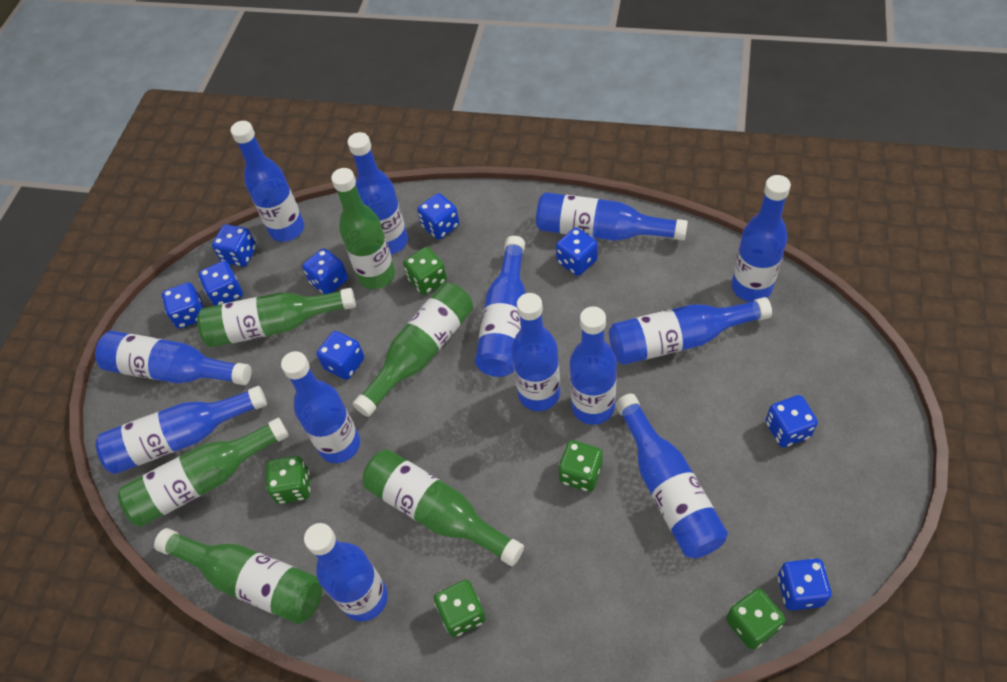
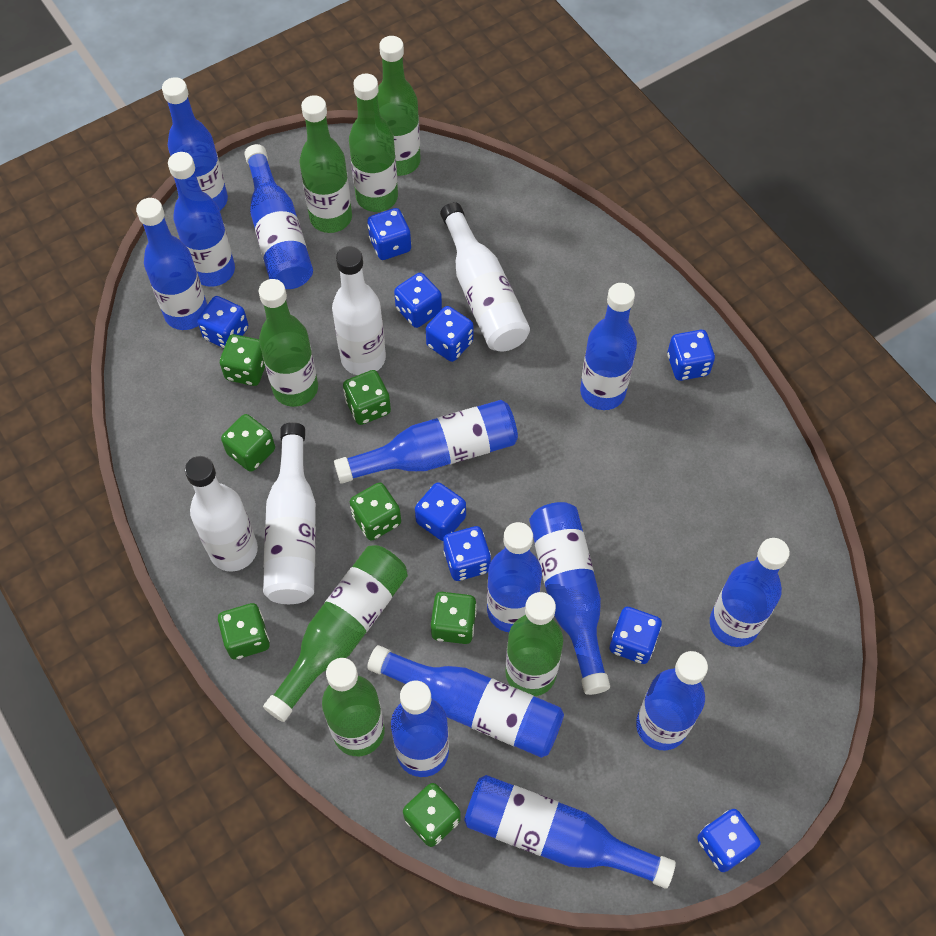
green bottle: [117,417,289,527] [154,528,323,624] [197,288,356,348] [331,168,395,289] [353,283,473,417] [362,449,524,566] = 6 -> [259,279,318,407] [263,545,408,722] [299,95,352,233] [322,658,385,756] [349,74,398,212] [377,36,421,176] [505,592,563,696] = 7
green dice: [266,456,310,504] [403,247,447,295] [434,580,486,637] [558,440,603,492] [726,589,785,650] = 5 -> [218,603,270,659] [220,334,265,386] [221,414,275,472] [343,370,391,425] [350,482,401,541] [403,783,461,847] [431,592,477,644] = 7
white bottle: none = 0 -> [185,456,258,572] [263,422,316,604] [332,246,386,375] [440,202,530,351] = 4

